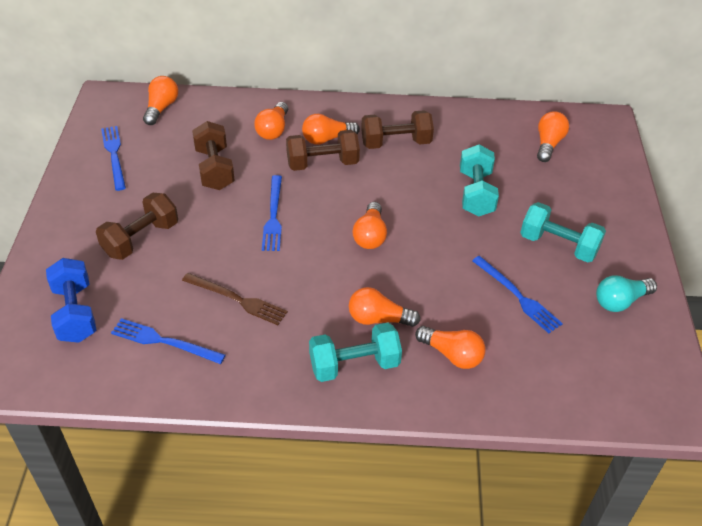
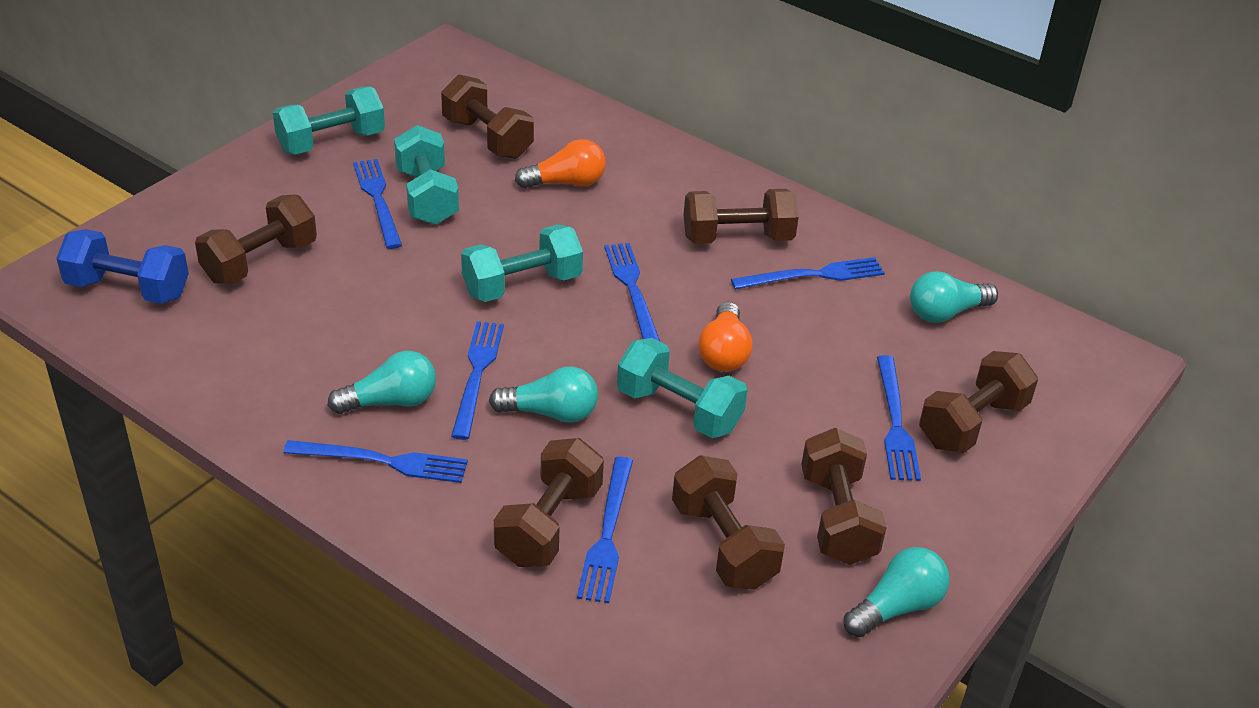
blue fork: [101,126,126,191] [111,318,226,364] [262,175,282,251] [472,256,563,333] = 4 -> [283,440,468,483] [353,159,402,249] [451,321,504,440] [577,457,633,603] [604,243,660,341] [731,257,885,290] [877,355,921,481] = 7
brown dumbbell: [96,193,178,260] [192,121,235,190] [286,130,360,171] [361,110,434,149] = 4 -> [195,194,317,284] [441,74,534,159] [494,438,604,567] [672,455,785,590] [684,189,799,244] [801,428,887,565] [919,351,1038,453] = 7
brown fork: [182,273,288,325] = 1 -> none = 0
orange light bulb: [143,76,178,125] [254,102,288,140] [302,114,360,145] [349,287,421,327] [353,202,387,249] [415,326,486,369] [537,111,569,162] = 7 -> [515,139,606,188] [699,302,752,372] = 2
turquoise dumbbell: [309,323,402,382] [460,144,499,217] [520,202,606,263] = 3 -> [273,86,385,155] [394,125,459,225] [461,224,583,302] [617,338,748,438] = 4
turquoise light bulb: [596,275,657,312] = 1 -> [328,351,436,414] [489,367,598,423] [844,547,950,637] [910,271,998,323] = 4

